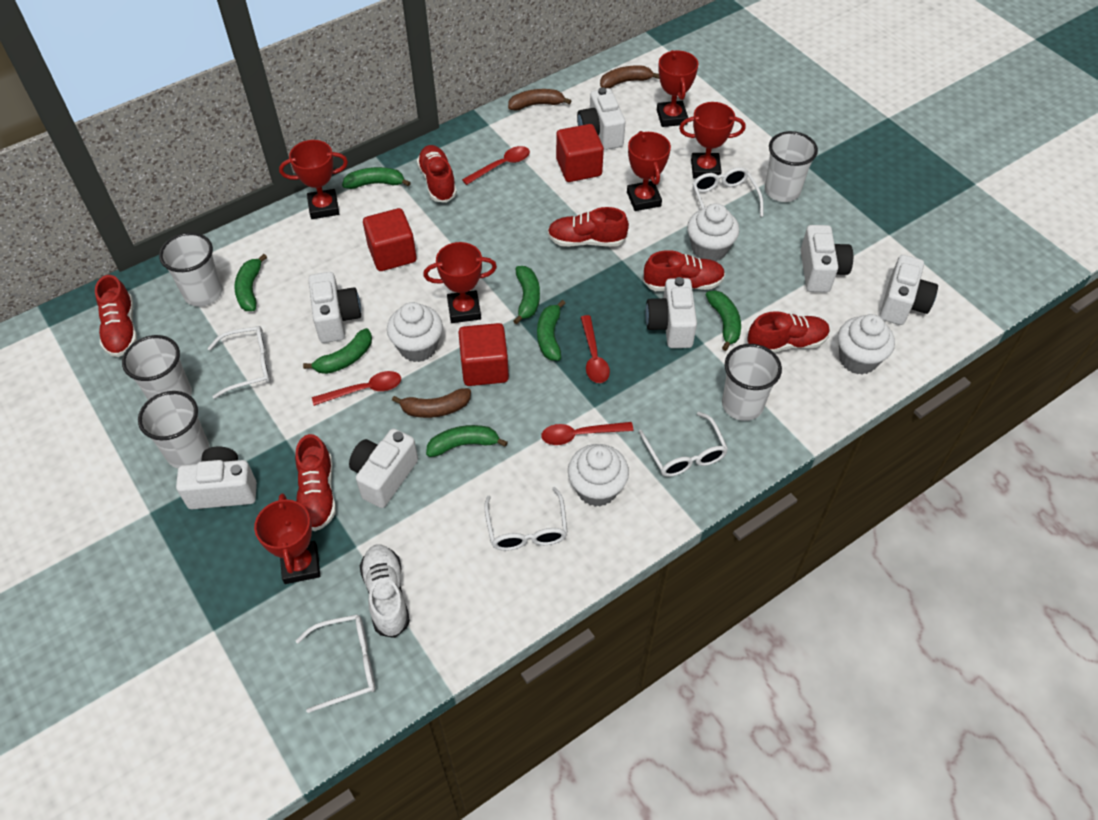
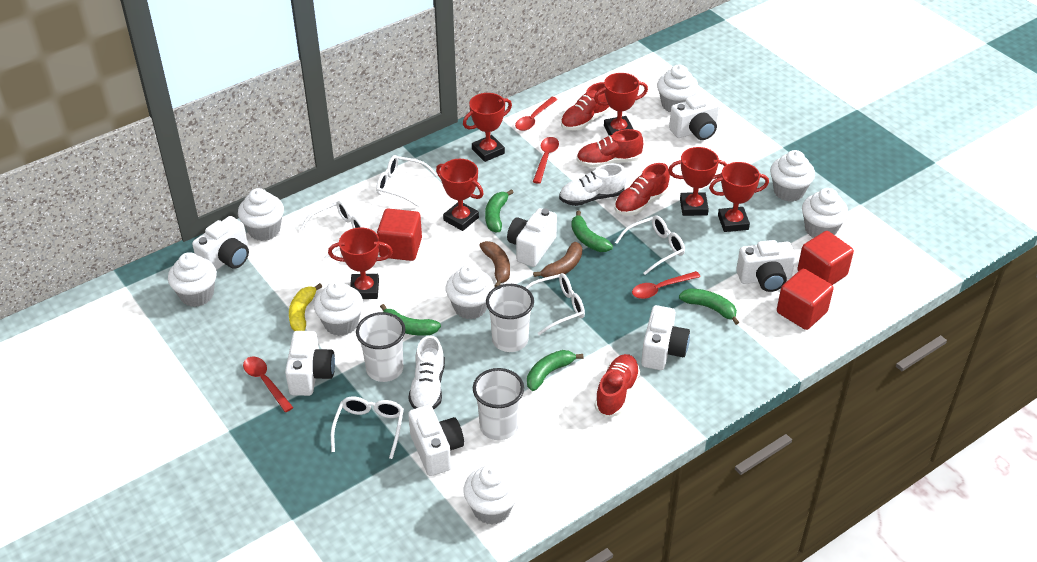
brown banana: [392,388,471,418] [508,89,571,111] [600,65,659,88] = 3 -> [479,241,510,287] [533,242,582,277] = 2
green banana: [234,254,267,311] [303,328,372,374] [342,167,411,189] [426,425,508,457] [513,266,540,324] [537,300,566,361] [706,290,741,351] = 7 -> [380,304,441,336] [485,189,514,232] [527,350,583,391] [571,211,613,252] [679,288,739,325] = 5
red shoe: [95,275,137,357] [295,434,336,531] [417,145,457,203] [547,207,629,247] [643,250,725,291] [747,311,830,353] = 6 -> [561,82,612,131] [576,129,643,168] [595,354,640,417] [615,163,670,216] = 4
white cup: [122,335,192,400] [138,391,210,469] [159,232,222,306] [722,344,782,421] [765,131,818,202] = 5 -> [356,312,406,382] [473,368,524,440] [486,284,534,352] = 3
white cupcake: [387,302,443,362] [568,444,629,507] [687,203,739,262] [838,314,895,375] = 4 -> [168,252,217,307] [238,188,284,241] [314,281,363,336] [446,265,494,319] [463,465,520,525] [657,65,698,112] [770,150,815,202] [802,188,848,238] = 8
white shoe: [360,544,410,638] = 1 -> [408,336,445,409] [559,163,627,206] = 2
yellow banana: none = 0 -> [289,283,322,331] = 1

